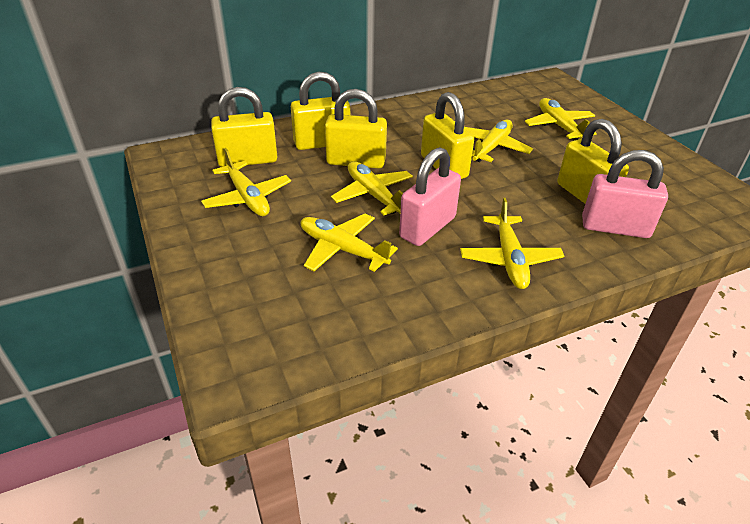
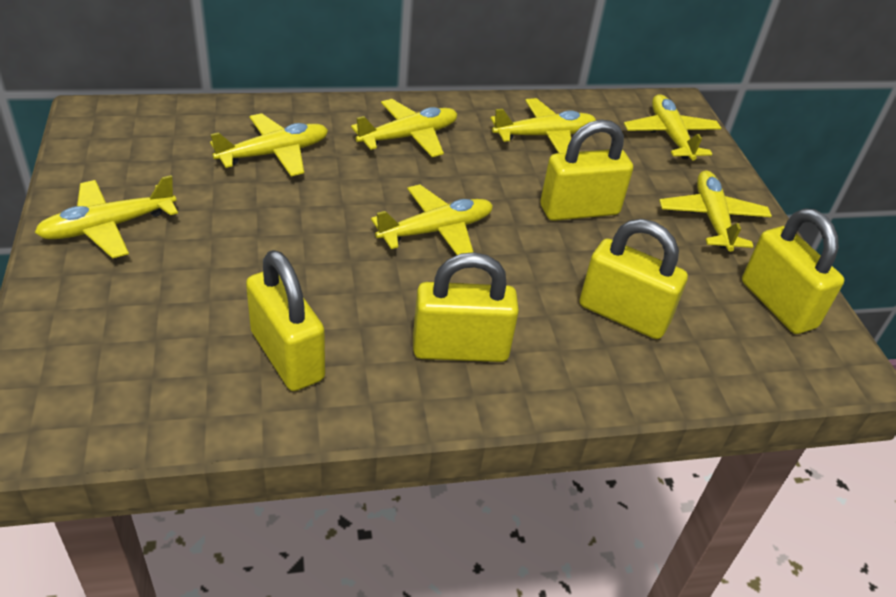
pink padlock: [399,147,461,246] [582,150,668,238] = 2 -> none = 0
yellow plane: [201,148,291,216] [301,214,398,272] [331,161,413,216] [460,198,564,289] [464,120,533,162] [524,98,597,141] = 6 -> [35,175,178,259] [210,113,328,177] [351,99,457,157] [371,184,493,255] [490,98,597,153] [624,94,721,160] [659,170,772,252] = 7

